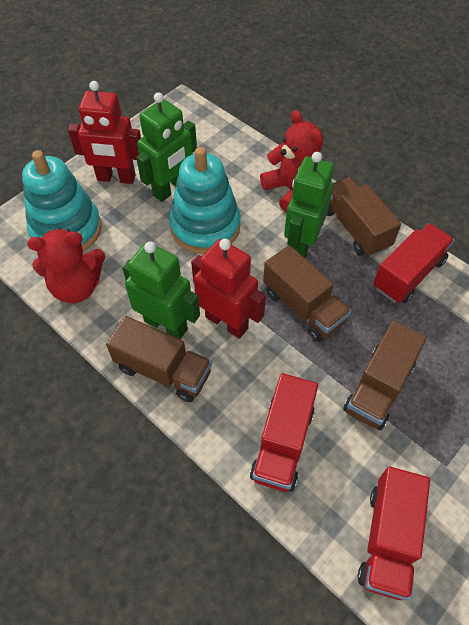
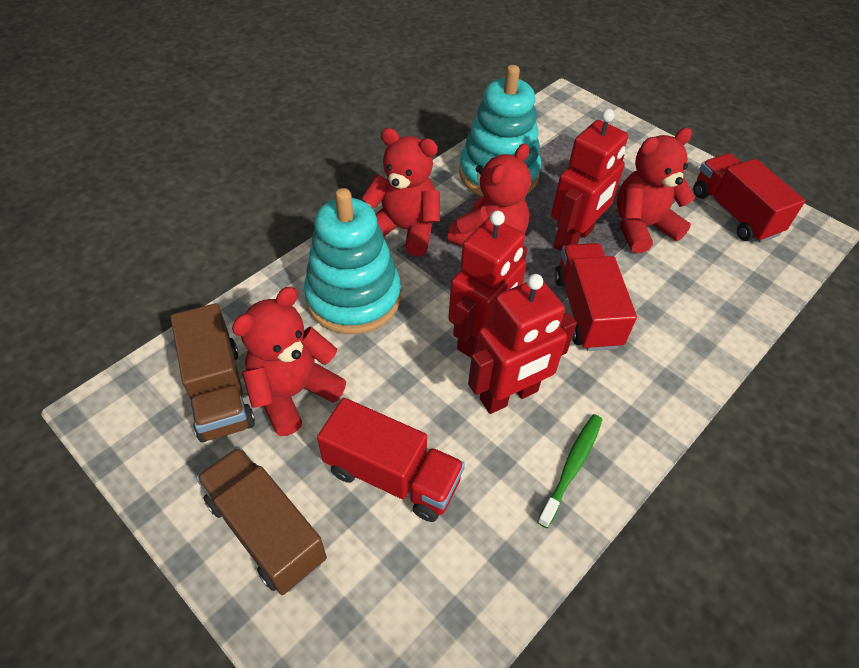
brown truck: [106,316,212,402] [263,245,351,342] [327,177,401,257] [343,321,427,430] = 4 -> [171,303,255,442] [196,447,327,595] = 2
green robot: [122,242,200,339] [136,92,197,202] [284,152,334,258] = 3 -> none = 0
green toothbrush: none = 0 -> [537,414,603,528] = 1
red robot: [68,81,141,184] [191,239,266,339] = 2 -> [448,211,527,358] [468,274,577,414] [551,109,628,251] = 3
red teddy bear: [27,228,105,303] [260,110,323,213] = 2 -> [232,287,346,436] [362,128,440,256] [447,143,531,246] [617,128,695,254] = 4

